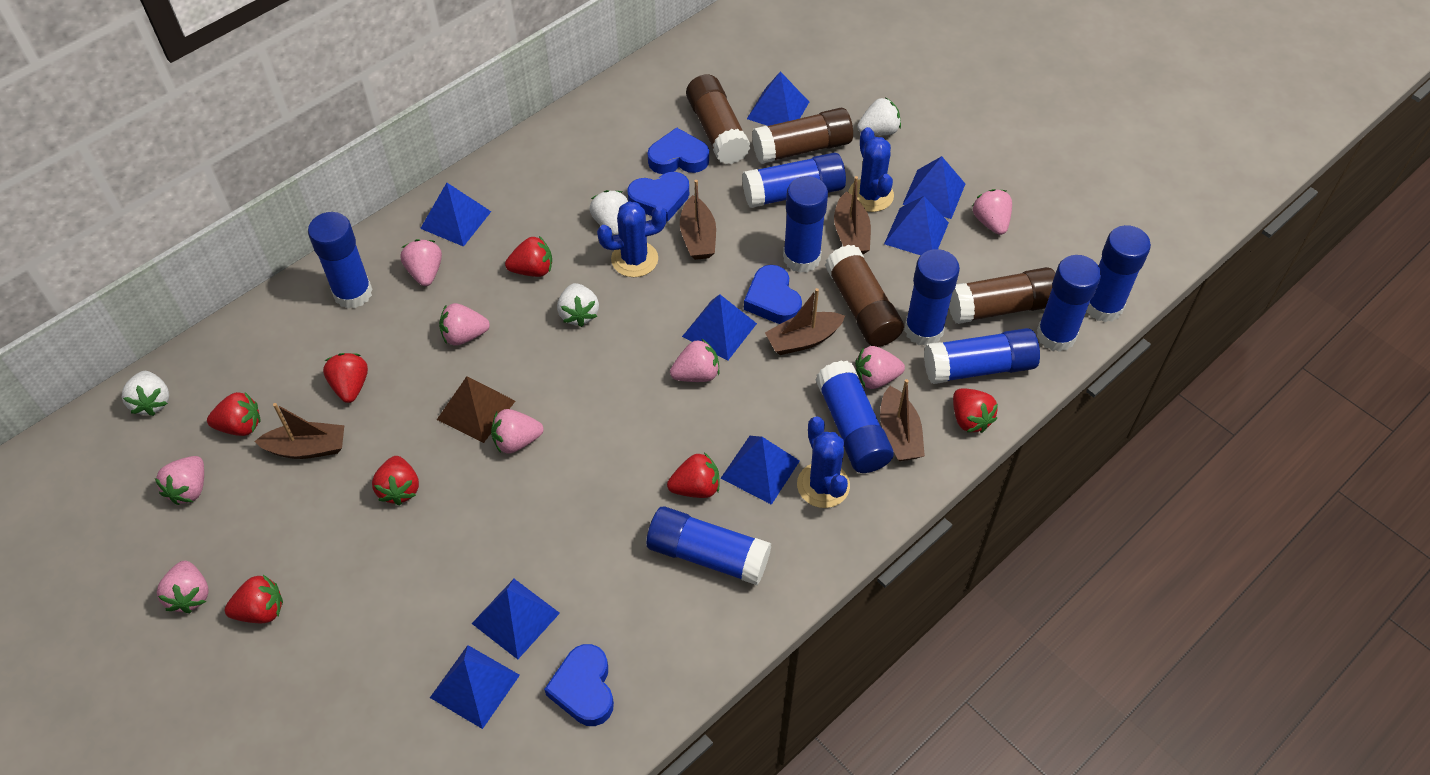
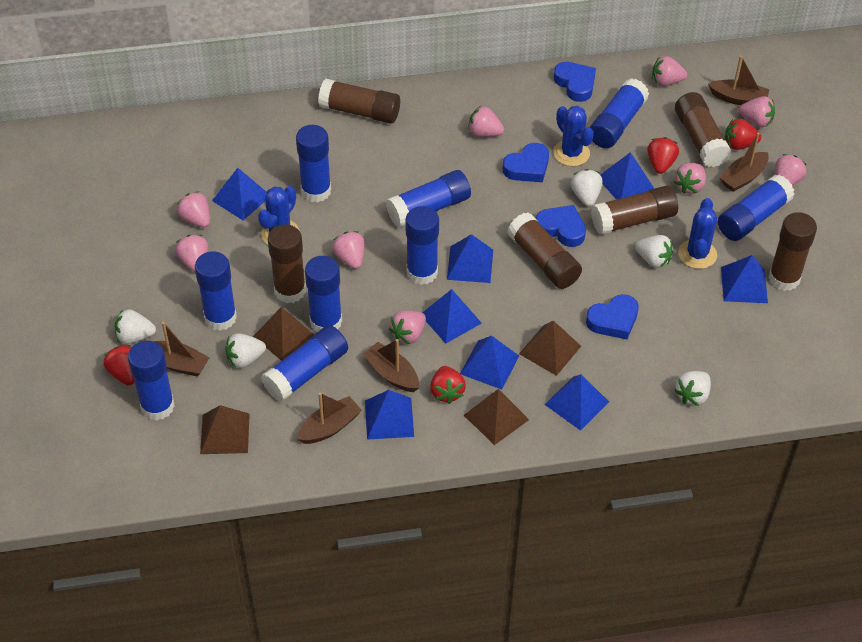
brown glue stick: [686,74,751,164] [752,108,853,164] [825,245,904,347] [949,267,1055,324] = 4 -> [268,224,306,303] [318,78,400,124] [507,212,582,289] [591,186,678,235] [675,92,731,167] [768,212,817,291] = 6
brown pyramid: [437,376,515,443] = 1 -> [200,405,250,454] [253,307,314,361] [464,389,529,445] [519,321,581,376] = 4
pink strawberry: [155,456,204,505] [157,561,209,613] [401,239,442,286] [439,303,490,346] [491,409,543,454] [670,339,720,382] [855,346,905,389] [972,189,1012,235] = 8 -> [175,235,208,272] [177,191,210,228] [332,231,365,269] [389,310,426,344] [468,106,504,137] [652,56,687,86] [674,163,706,194] [739,96,775,128] [775,154,807,186] = 9
red strawberry: [207,392,261,436] [225,575,283,623] [323,353,368,403] [372,456,419,506] [505,236,552,277] [667,453,720,498] [953,389,998,433] = 7 -> [103,345,135,385] [430,366,466,404] [647,137,679,174] [725,119,761,150] = 4
white strawberry: [122,371,169,416] [557,283,599,327] [589,190,628,235] [857,97,901,135] = 4 -> [114,309,156,344] [225,333,266,368] [570,169,603,207] [635,235,673,268] [674,371,711,406] = 5

